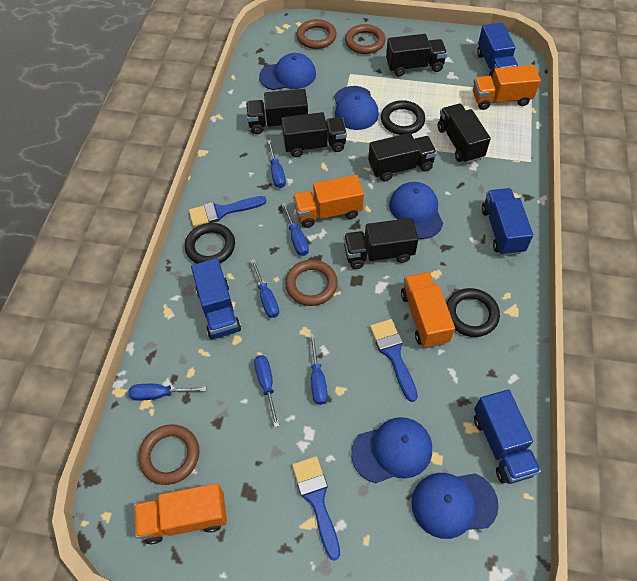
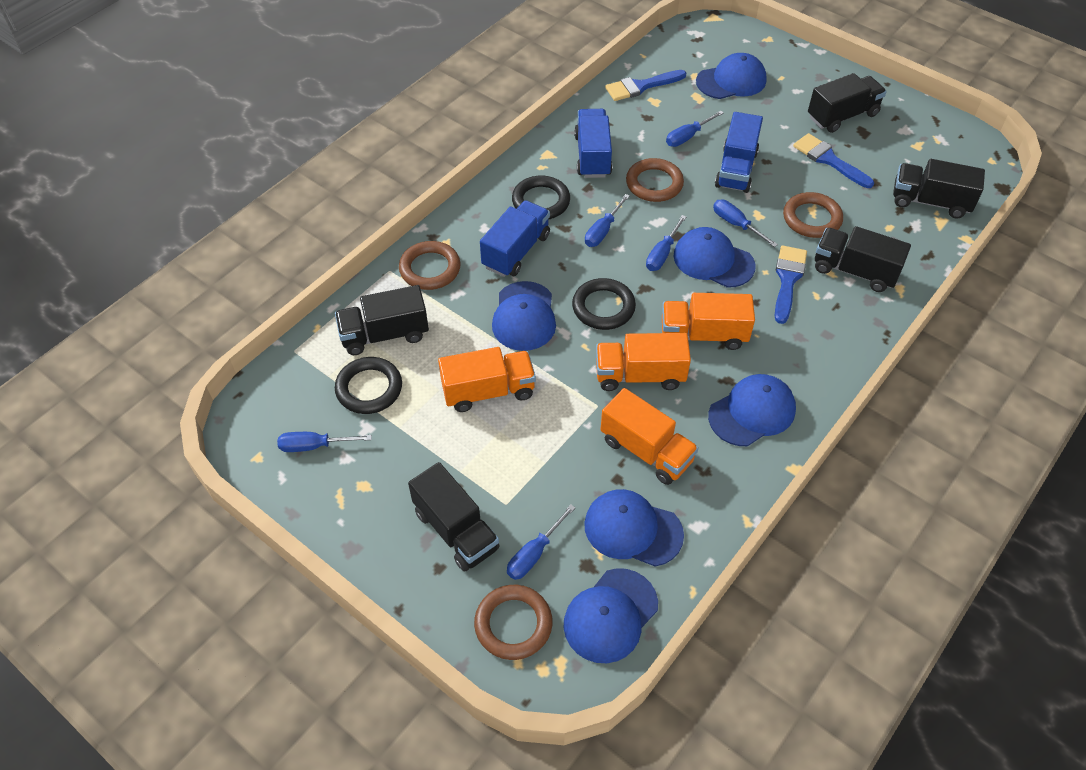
black truck: [246,89,308,134] [281,112,347,157] [344,218,418,269] [368,133,437,181] [386,34,447,77] [438,104,491,163] = 6 -> [335,285,429,355] [408,462,500,571] [808,73,887,133] [815,226,911,292] [893,159,985,218] = 5
blue cap: [259,53,316,90] [334,86,379,130] [351,417,432,483] [389,182,443,239] [412,473,499,539] = 5 -> [492,281,556,351] [564,568,658,663] [584,489,684,566] [673,227,755,288] [696,53,767,99] [708,374,796,446] = 6
blue truck: [191,258,241,339] [474,389,541,484] [477,23,518,77] [482,188,533,256] = 4 -> [480,200,550,277] [574,109,612,178] [715,112,763,193] = 3

